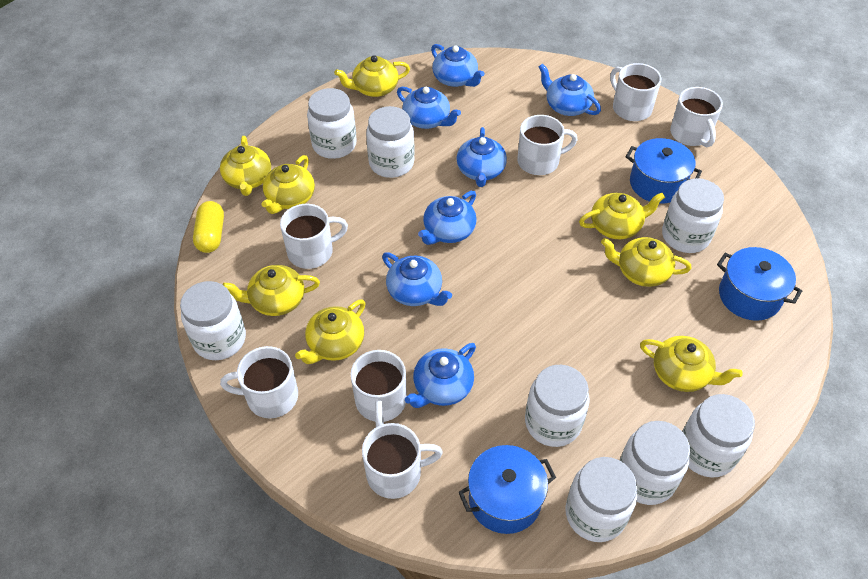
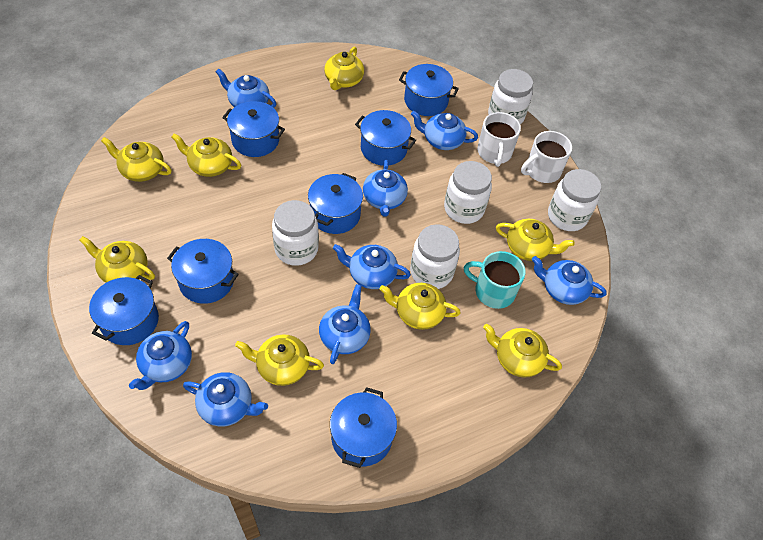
blue pot: [458,445,556,534] [626,138,702,203] [717,247,802,321] = 3 -> [89,275,159,345] [167,239,239,304] [222,101,285,157] [308,173,363,234] [330,387,397,468] [355,110,416,166] [399,64,459,116] = 7
blue teapot: [382,252,452,306] [397,87,461,129] [405,343,476,408] [418,191,477,245] [431,44,484,87] [456,127,507,187] [539,63,601,116] = 7 -> [129,321,192,390] [183,372,268,427] [216,68,276,108] [319,284,371,364] [333,244,411,289] [363,159,408,217] [411,111,478,150] [532,256,607,305] = 8
turquoise mug: none = 0 -> [464,251,526,309] = 1
white jar: [180,281,246,360] [307,88,357,159] [366,106,415,178] [525,365,590,447] [566,457,637,542] [619,421,690,505] [662,178,724,253] [682,394,755,478] = 8 -> [272,200,319,266] [410,224,460,289] [444,161,492,224] [488,69,533,125] [548,169,601,231] = 5
white mug: [220,346,298,418] [280,204,348,269] [350,350,407,427] [362,423,443,499] [517,115,577,175] [610,63,661,121] [670,87,723,147] = 7 -> [477,112,521,167] [521,131,572,183] = 2
yellow capsule: [193,201,224,253] = 1 -> none = 0

